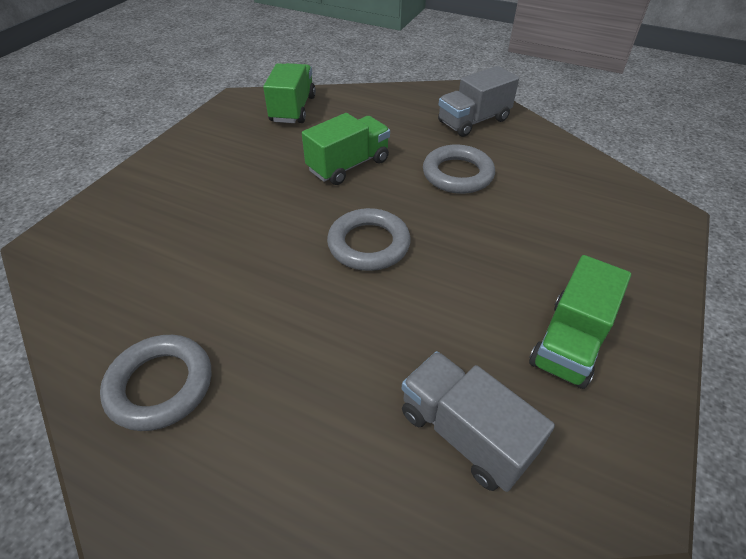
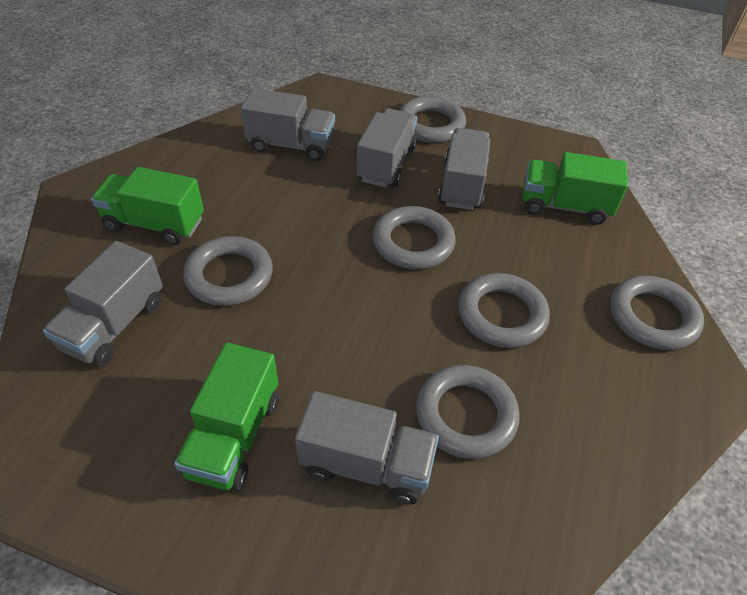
grey ring: [100,335,211,431] [327,208,411,271] [423,145,495,194] = 3 -> [183,236,273,306] [373,206,455,269] [400,96,466,143] [416,365,520,459] [459,273,550,348] [610,275,704,350] = 6
grey truck: [402,351,555,492] [438,66,519,137] = 2 -> [43,241,163,367] [241,88,335,161] [295,391,439,505] [356,108,417,187] [438,128,490,210] = 5

